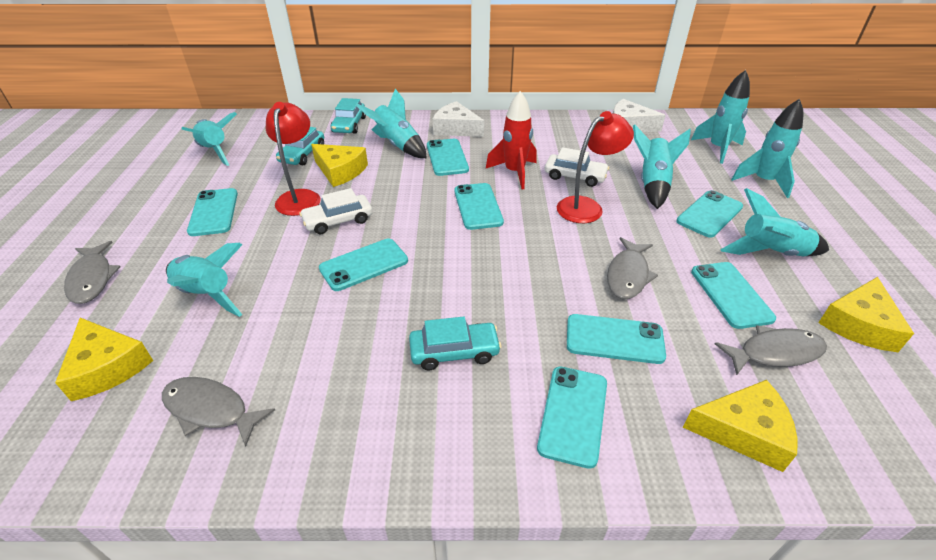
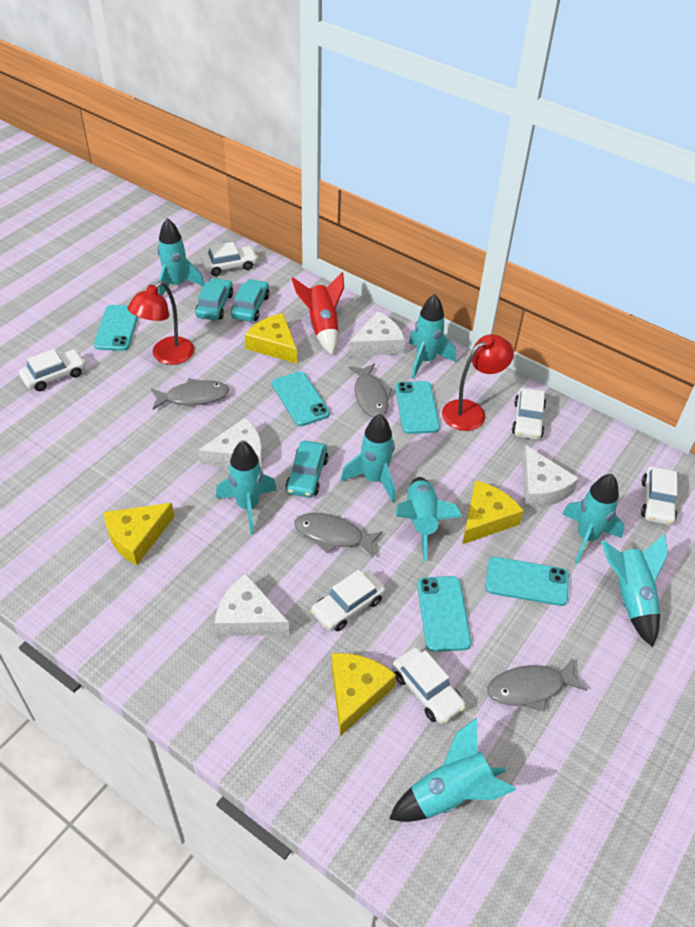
turquoise phone: [187,188,238,236] [319,239,408,291] [427,139,469,176] [454,183,504,230] [537,366,607,469] [567,314,666,364] [676,190,743,238] [691,262,776,329] = 8 -> [94,305,138,351] [272,371,330,426] [395,381,440,434] [417,576,471,652] [485,557,569,606] = 5
turquoise rocket: [166,243,243,317] [181,112,237,166] [356,89,427,158] [633,124,691,209] [691,70,750,164] [720,188,829,256] [731,99,803,198] = 7 -> [157,218,204,296] [216,441,277,535] [341,414,395,503] [389,717,516,822] [396,477,462,562] [409,294,456,379] [562,474,625,564] [601,534,668,647] = 8
white car: [299,188,373,234] [544,147,609,187] = 2 -> [19,349,86,391] [201,242,258,276] [311,570,385,631] [393,647,466,724] [512,388,546,440] [641,466,677,525] = 6
white cheese: [433,101,484,137] [613,99,666,132] = 2 -> [198,418,263,471] [215,574,289,636] [348,311,405,356] [522,446,579,508] = 4

